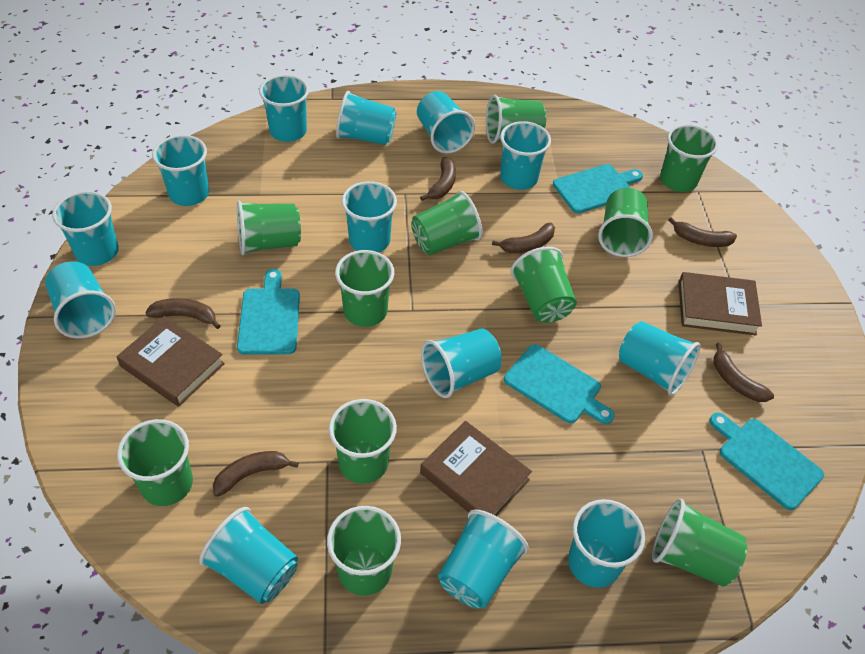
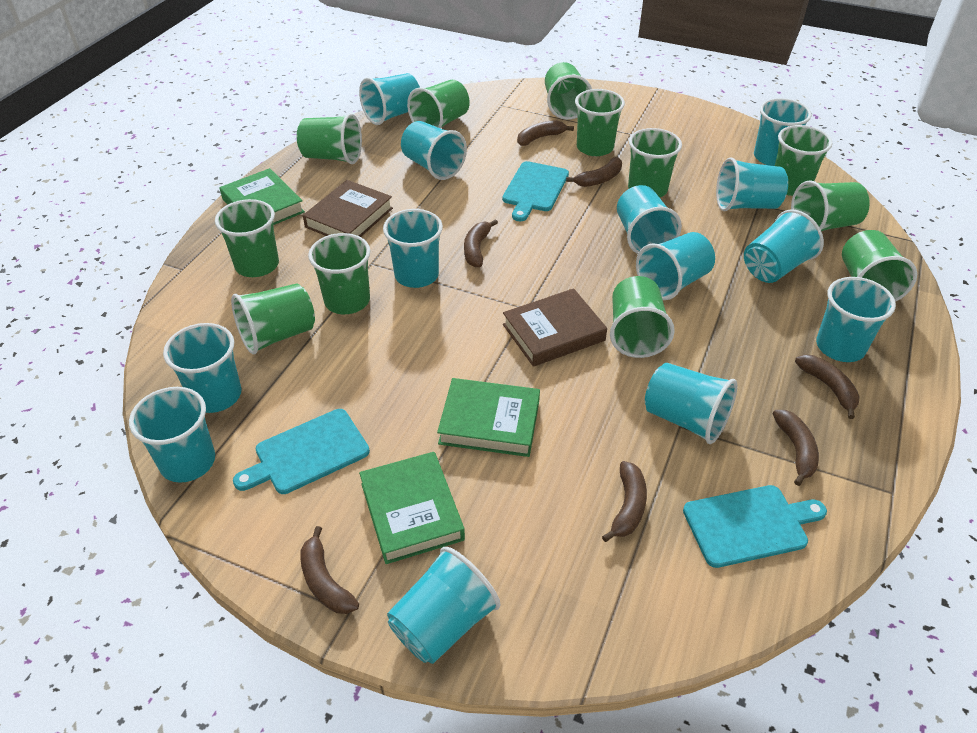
brown banana: [145,298,221,329] [213,451,299,497] [420,157,456,201] [492,223,555,253] [668,217,737,247] [713,343,774,402] = 6 -> [300,526,359,614] [464,219,498,267] [517,120,574,146] [566,157,622,187] [602,461,647,542] [773,410,819,486] [795,355,860,419] = 7
brown book: [117,316,225,407] [420,421,532,516] [679,272,762,336] = 3 -> [303,180,393,237] [503,288,607,367] = 2
green book: none = 0 -> [219,168,305,225] [359,452,465,564] [437,378,540,457] = 3
green cup: [117,419,193,506] [237,201,301,255] [327,506,401,596] [329,399,397,484] [335,250,394,327] [411,191,482,255] [486,95,546,144] [510,247,577,323] [598,188,653,257] [652,499,747,587] [660,124,718,192] = 11 -> [215,199,279,277] [231,283,315,354] [297,113,362,164] [308,233,371,314] [407,80,470,128] [545,62,592,120] [575,89,625,156] [610,276,675,358] [628,128,682,198] [775,125,833,196] [791,180,870,231] [842,230,917,302] = 12
turquoise cutting board: [237,269,300,355] [504,344,614,424] [553,164,643,213] [709,413,824,510] = 4 -> [233,409,370,494] [502,161,569,221] [683,485,827,568] = 3

